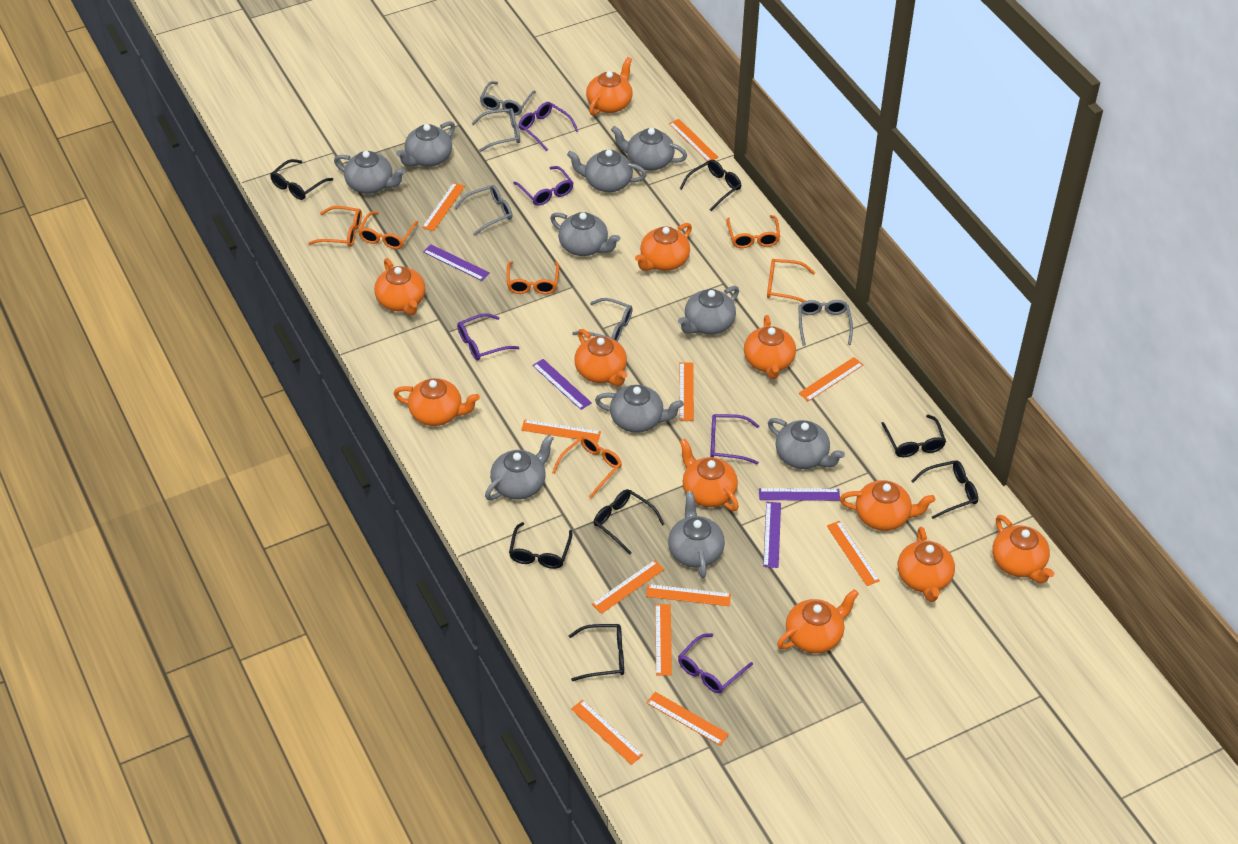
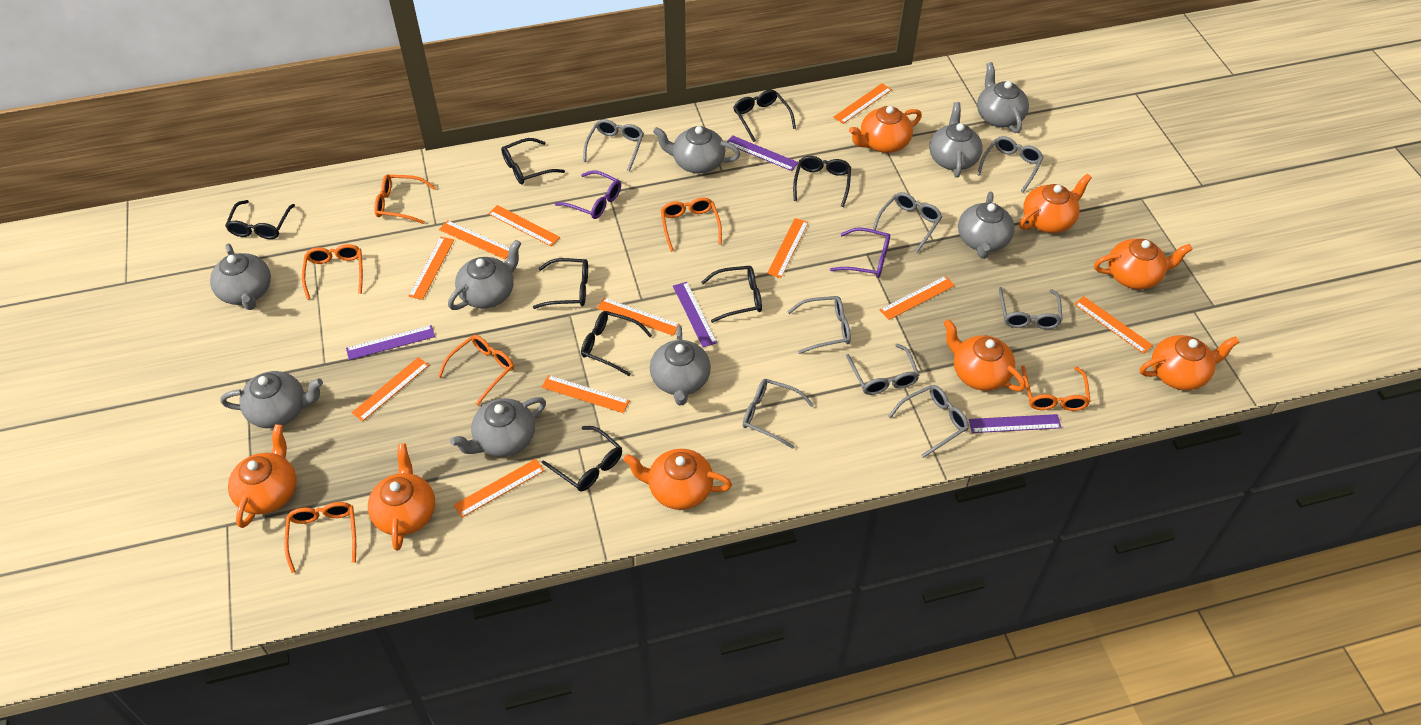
black glasses: [270,159,333,200] [509,522,572,569] [568,624,624,681] [594,489,664,554] [679,160,741,211] [881,415,946,457] [911,460,978,519] = 7 -> [225,200,295,239] [501,138,565,184] [533,258,588,309] [542,426,622,491] [581,311,652,376] [701,266,762,323] [733,90,796,142] [793,156,851,207] = 8
grey glasses: [454,185,512,236] [472,108,520,152] [480,81,536,115] [572,298,633,341] [798,300,853,346] = 5 -> [583,119,644,171] [743,379,814,449] [787,296,851,354] [846,344,920,395] [873,192,942,253] [888,385,969,458] [977,136,1044,193] [999,287,1063,329] = 8
grey teapot: [334,151,405,194] [396,121,455,167] [485,435,554,500] [550,212,620,256] [567,150,647,192] [595,385,684,433] [611,126,687,171] [668,491,725,578] [678,286,739,335] [768,418,845,469] = 10 -> [210,243,271,310] [220,371,323,428] [448,240,521,310] [450,397,546,457] [650,325,711,405] [653,126,740,174] [929,102,983,178] [958,192,1015,259] [977,62,1029,133] = 9
orange teapot: [374,258,425,316] [393,378,480,426] [574,329,627,386] [586,57,633,116] [635,223,692,271] [679,439,739,511] [744,315,796,379] [777,589,859,653] [840,480,935,531] [898,527,955,602] [992,515,1054,583] = 11 -> [228,424,297,528] [368,444,435,551] [623,449,732,510] [849,106,922,153] [943,319,1026,391] [1019,174,1092,233] [1094,239,1193,289] [1140,335,1239,390] = 8
purple glasses: [457,313,519,361] [513,166,573,206] [518,102,578,151] [678,633,753,693] [710,414,759,464] = 5 -> [555,170,621,219] [830,227,890,278] = 2

